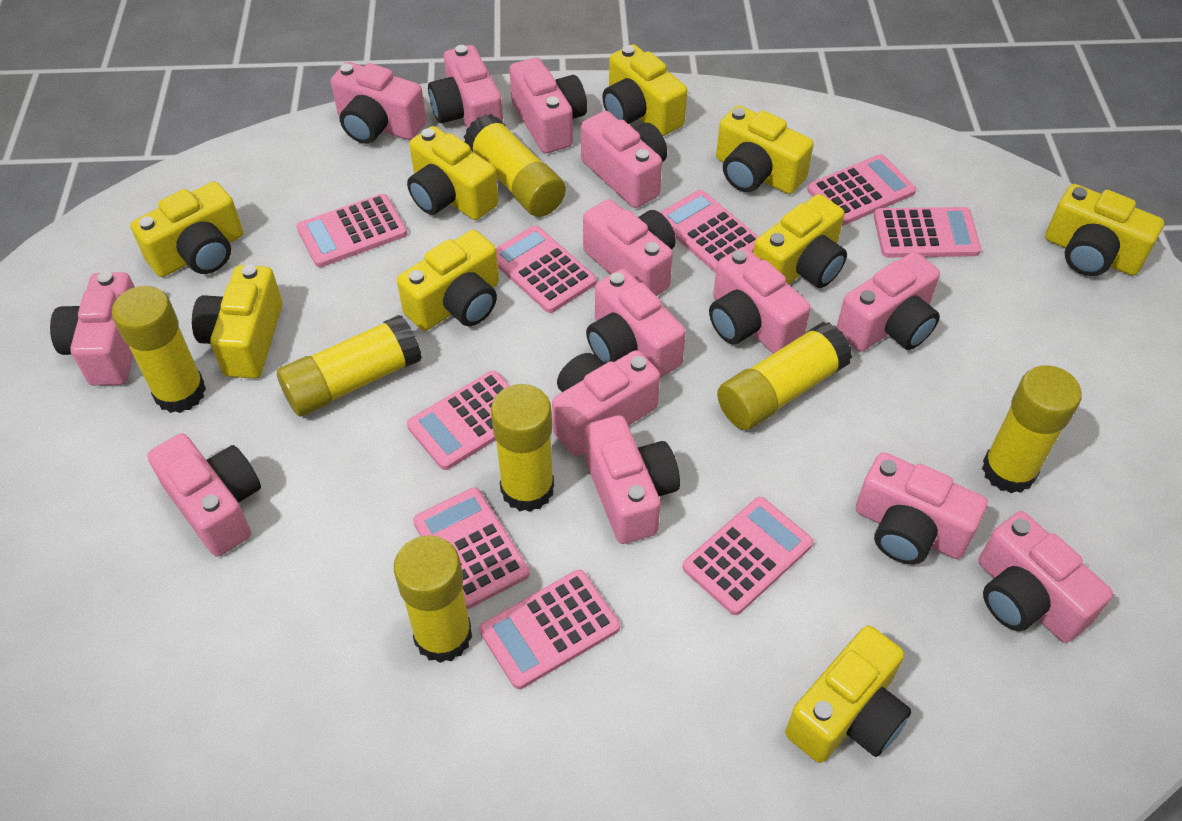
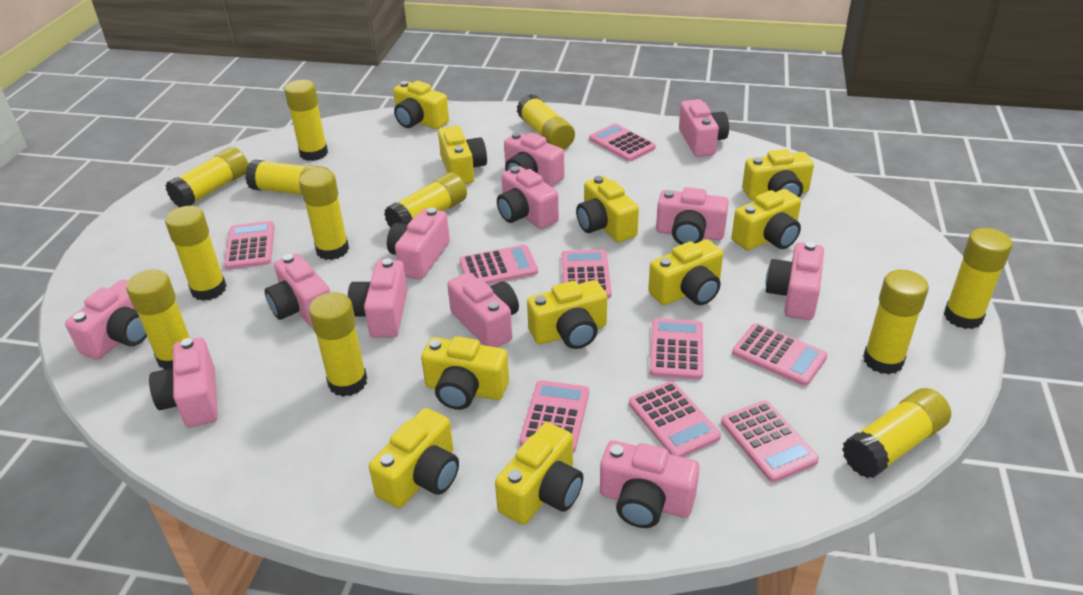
pink camera: [50,272,135,386] [147,433,261,557] [331,62,426,144] [428,45,503,128] [509,57,587,153] [552,350,660,456] [581,111,667,208] [583,199,676,296] [584,415,680,544] [586,269,686,378] [709,247,811,354] [837,252,940,352] [856,452,988,564] [978,511,1113,643] = 14 -> [65,280,147,360] [149,338,218,428] [265,253,330,327] [348,258,408,337] [387,207,450,280] [447,272,519,347] [497,166,559,229] [504,132,565,187] [600,440,700,528] [656,187,729,245] [679,99,729,157] [766,242,824,320] = 12
yellow camera: [130,181,243,277] [192,265,282,378] [397,230,499,331] [407,126,499,220] [602,44,687,136] [716,105,814,194] [753,194,847,288] [785,625,912,763] [1045,184,1164,276] = 9 -> [369,408,459,508] [393,81,449,129] [421,336,509,410] [438,126,487,184] [495,422,583,525] [527,280,607,349] [576,176,639,242] [648,239,723,305] [732,189,801,250] [742,149,814,200] = 10
yellow glue stick: [112,286,206,413] [277,315,422,417] [394,535,472,663] [464,114,566,217] [491,384,554,512] [717,322,852,430] [982,365,1082,493] = 7 -> [126,269,190,370] [165,147,248,207] [165,206,227,301] [245,160,329,195] [284,80,328,161] [299,168,349,260] [309,292,367,397] [384,172,467,228] [517,94,575,150] [842,388,951,478] [863,270,929,375] [944,228,1012,329] = 12

